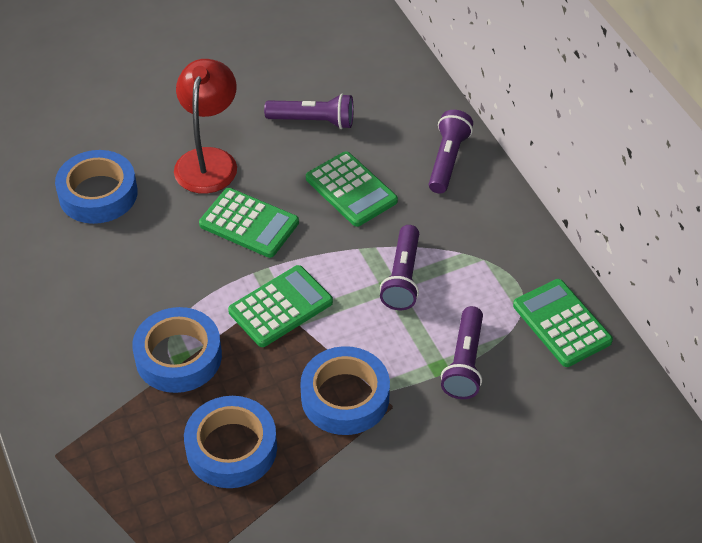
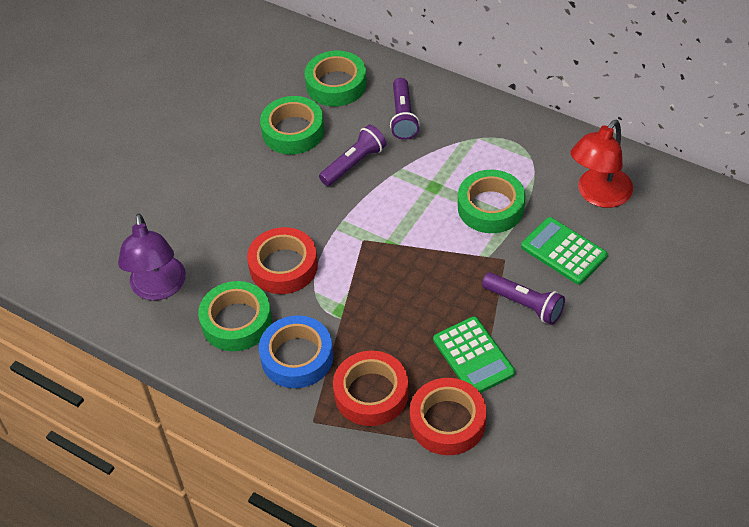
blue tape: [55,150,138,224] [132,307,222,393] [184,396,277,488] [300,346,390,435] = 4 -> [259,315,333,388] = 1
green calculator: [199,188,299,258] [228,265,333,347] [306,151,398,227] [513,279,613,367] = 4 -> [433,316,515,393] [521,217,608,285] = 2
green tape: none = 0 -> [198,281,272,351] [260,96,325,155] [305,51,367,106] [458,170,525,233] = 4
purple flashlight: [264,94,354,129] [380,225,419,310] [429,110,473,193] [441,306,483,399] = 4 -> [319,124,387,186] [390,78,420,140] [482,272,565,325] = 3
purple lamp: none = 0 -> [118,213,186,300] = 1
red tape: none = 0 -> [247,227,318,294] [333,351,409,426] [410,378,487,455] = 3

